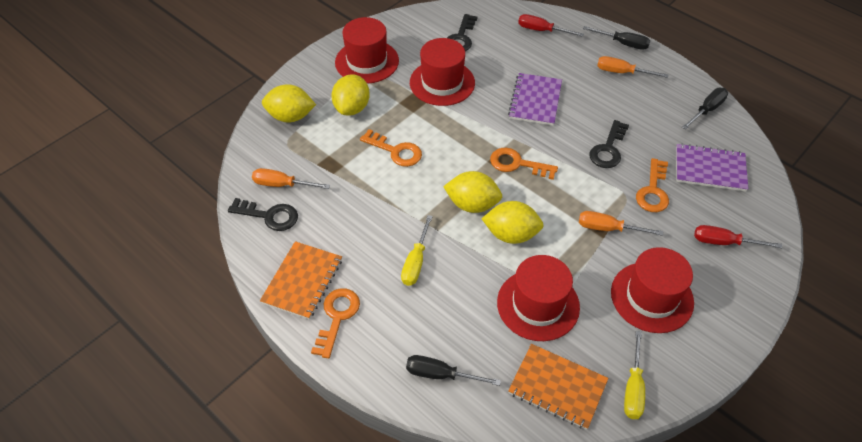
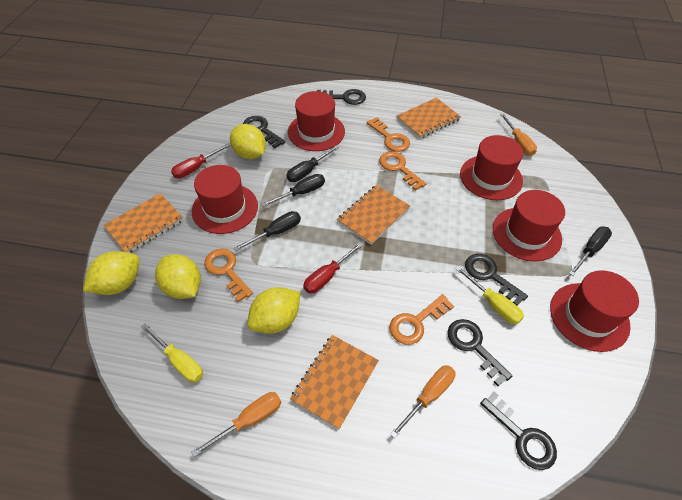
black key: [228,198,298,231] [447,14,477,51] [589,120,629,168] = 3 -> [243,116,286,148] [317,89,366,105] [448,319,512,386] [465,254,528,306] [480,392,557,470] = 5
black screwdriver: [406,355,501,386] [583,26,650,50] [682,88,728,130] = 3 -> [234,211,301,251] [261,174,325,207] [287,145,339,182] [569,226,612,276] = 4
orange notebook: [260,241,342,320] [508,344,608,430] = 2 -> [103,193,184,253] [290,335,379,429] [337,185,410,245] [397,98,461,138] = 4
purple notebook: [508,73,562,126] [676,143,748,191] = 2 -> none = 0
red hat: [335,17,399,84] [410,38,475,106] [497,255,580,341] [611,247,694,333] = 4 -> [192,165,258,234] [288,91,345,151] [460,135,523,200] [493,190,565,262] [550,270,639,352] = 5

